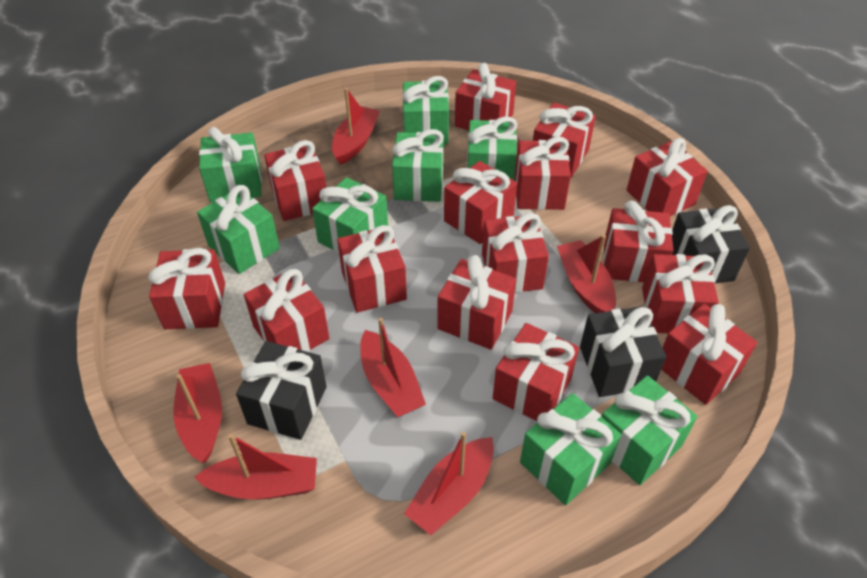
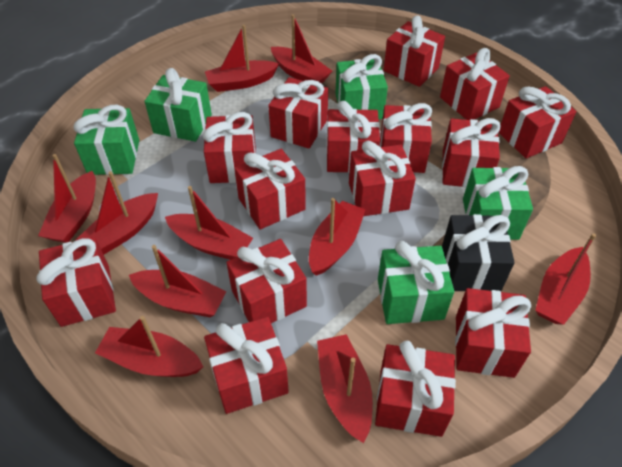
black gift: [236,341,327,440] [580,306,666,397] [672,205,750,284] = 3 -> [442,214,515,291] = 1
green gift: [197,185,280,274] [199,127,262,202] [312,177,388,254] [392,129,444,202] [402,76,449,144] [467,117,517,180] [520,393,621,505] [601,376,697,485] = 8 -> [73,105,139,175] [144,68,212,142] [335,54,388,119] [378,241,454,324] [463,166,533,240] = 5
red boat: [173,363,222,463] [194,434,317,500] [332,88,380,165] [360,318,426,417] [404,432,494,535] [557,235,616,313] = 6 -> [38,154,96,243] [75,171,158,255] [95,316,203,377] [129,245,226,317] [165,186,253,260] [205,25,279,92] [271,14,332,83] [309,198,366,276] [317,334,373,443] [535,233,596,325] = 10

